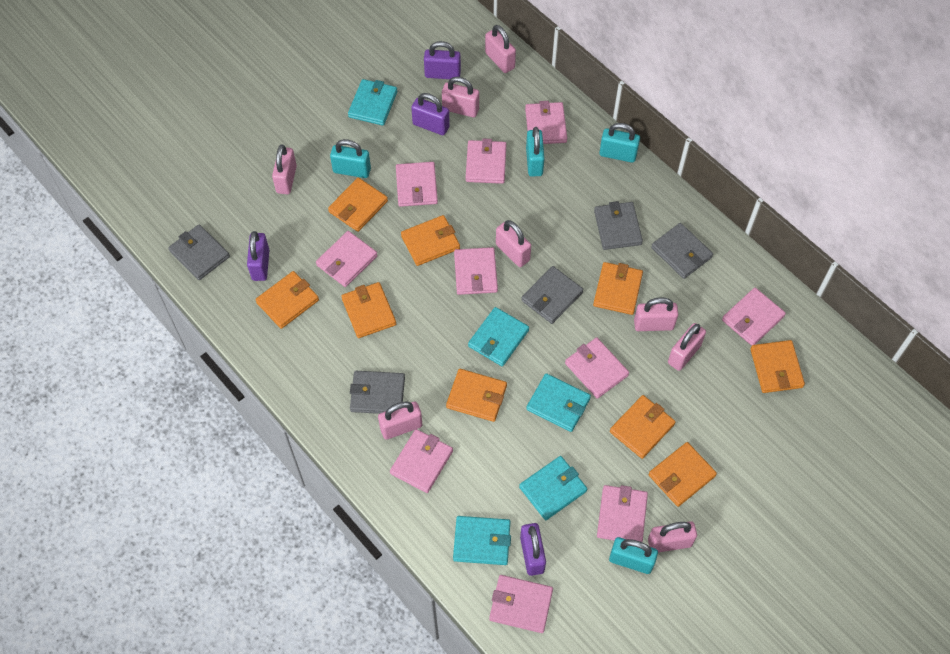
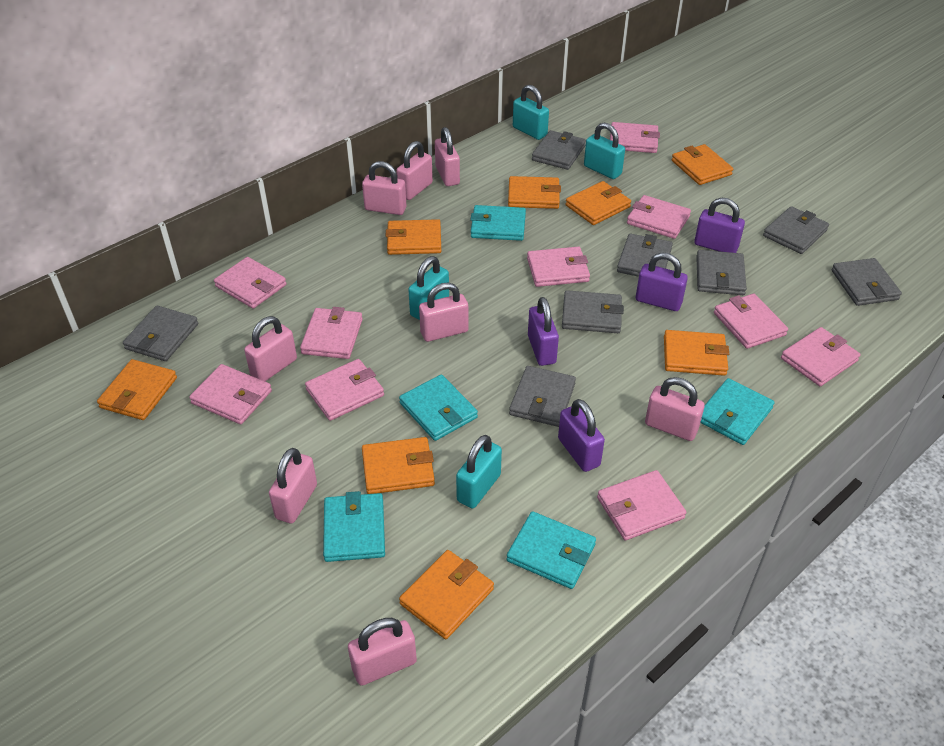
grey wallet: [168,224,230,280] [350,371,405,414] [521,266,583,324] [594,201,643,250] [651,223,713,279] = 5 -> [123,306,198,361] [509,366,576,427] [532,130,586,170] [562,290,624,333] [617,234,673,277] [696,250,747,295] [763,206,829,254] [831,258,902,306] = 8
orange wallet: [255,271,319,329] [328,178,388,232] [341,282,396,338] [401,215,460,266] [446,369,507,422] [593,262,643,315] [610,395,675,459] [648,442,717,507] [750,340,805,393] = 9 -> [97,359,177,420] [362,437,435,494] [386,219,441,255] [399,550,494,639] [508,176,561,209] [566,181,631,225] [664,330,729,376] [672,144,733,185] = 8

